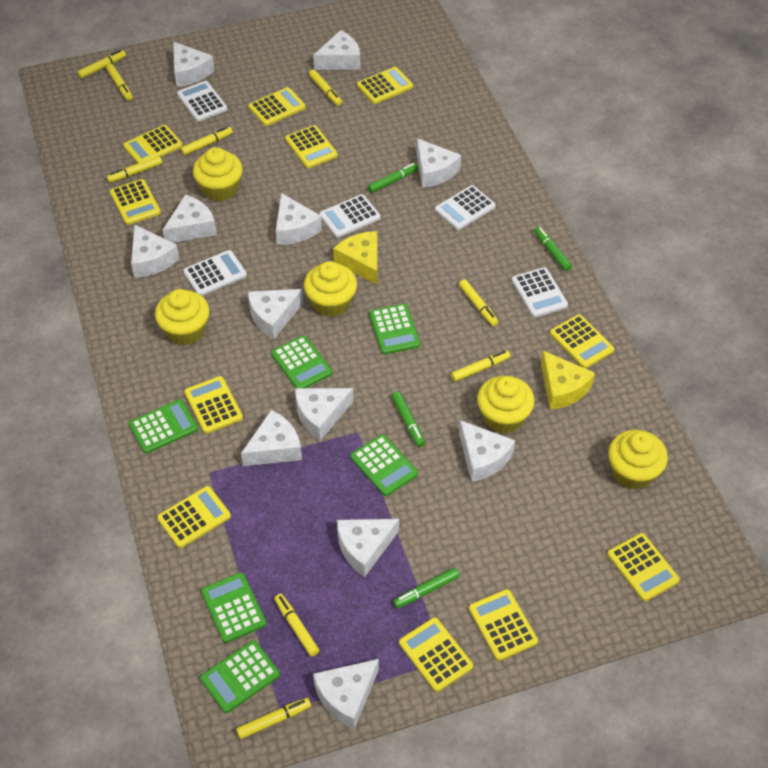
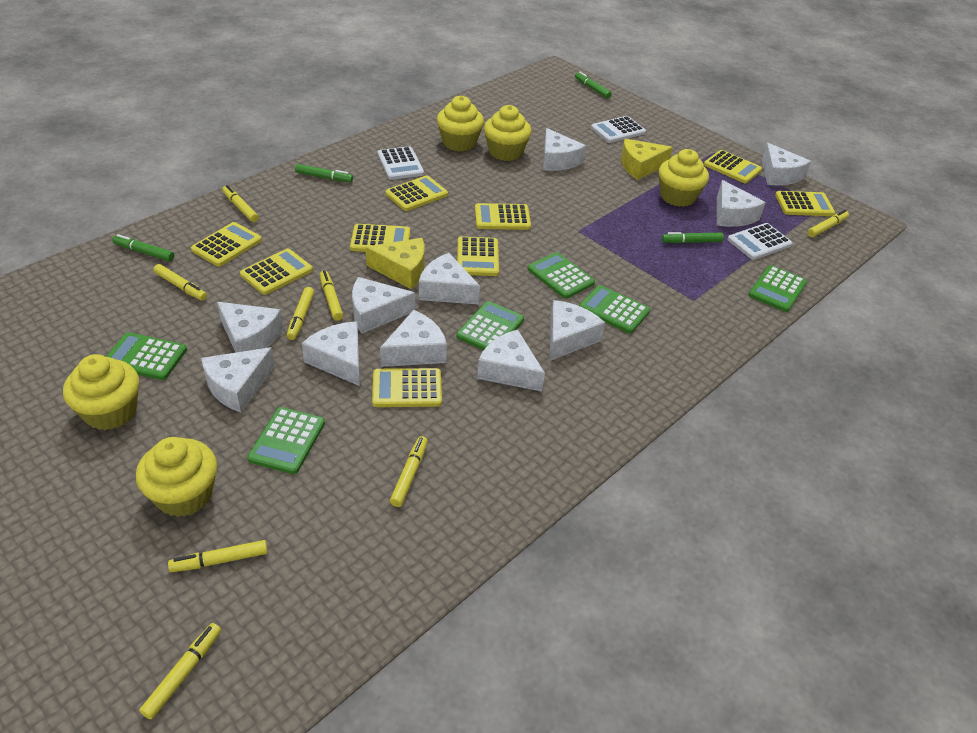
white calculator: [177,81,227,122] [183,250,247,296] [319,194,380,238] [435,185,496,230] [512,267,568,317] = 5 -> [378,146,424,180] [591,116,646,143] [727,223,792,260] = 3
white cheese: [131,224,179,278] [163,194,217,243] [173,42,215,87] [241,410,302,466] [248,289,304,339] [276,193,322,245] [295,388,354,441] [313,30,361,70] [313,659,379,729] [337,519,399,577] [417,138,461,188] [459,420,515,482] = 12 -> [201,347,275,412] [217,302,283,353] [302,321,360,386] [352,277,415,333] [380,310,447,367] [419,253,480,304] [477,329,545,392] [543,128,586,171] [550,300,605,361] [717,180,766,227] [762,143,811,186] = 11
yellow calculator: [110,179,161,225] [123,125,183,163] [157,486,231,548] [184,376,243,434] [248,87,306,126] [285,125,338,168] [357,67,413,104] [399,617,473,692] [469,589,538,661] [550,314,614,369] [607,533,680,601] = 11 -> [191,222,262,267] [240,249,313,295] [350,224,410,252] [372,368,442,407] [385,175,448,211] [457,236,499,276] [475,203,531,230] [704,150,762,183] [775,191,835,216] = 9
yellow marker: [77,50,126,79] [106,64,133,101] [107,156,162,183] [181,127,233,155] [236,698,311,739] [274,594,319,657] [309,70,342,106] [451,350,510,382] [459,279,498,326] = 9 -> [139,623,221,719] [153,264,207,301] [168,540,268,572] [222,185,259,222] [287,287,314,340] [320,271,343,321] [390,436,428,507] [807,210,849,237] = 8

